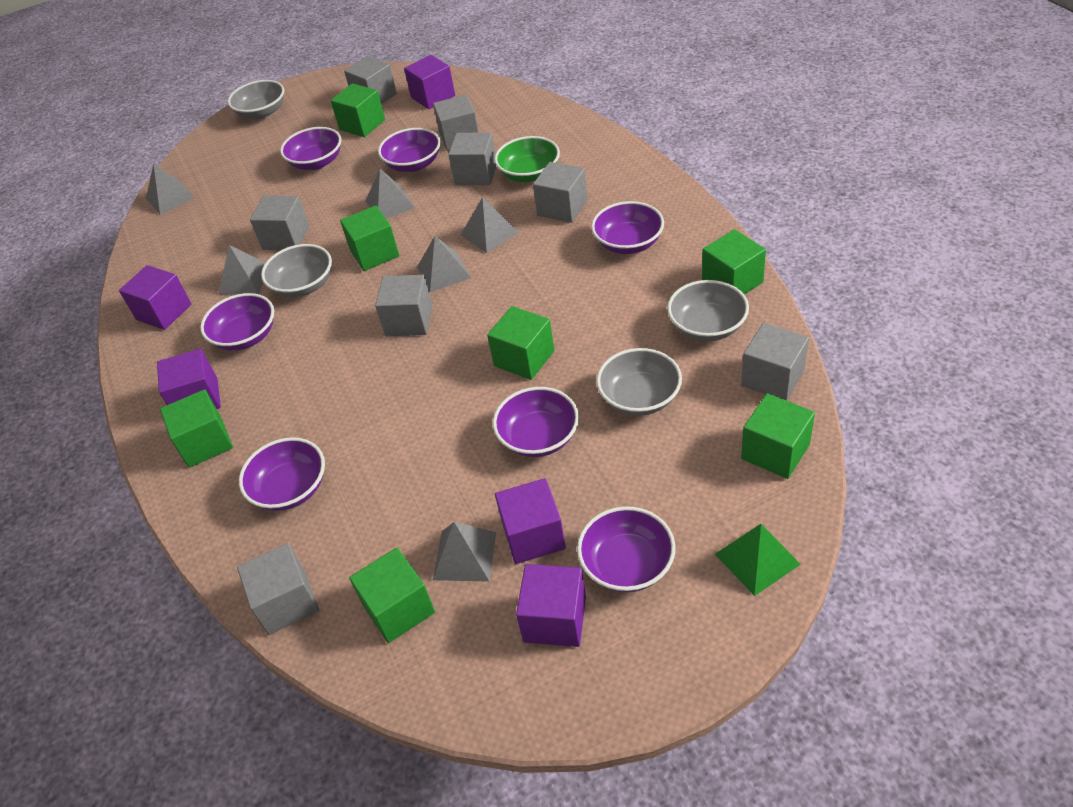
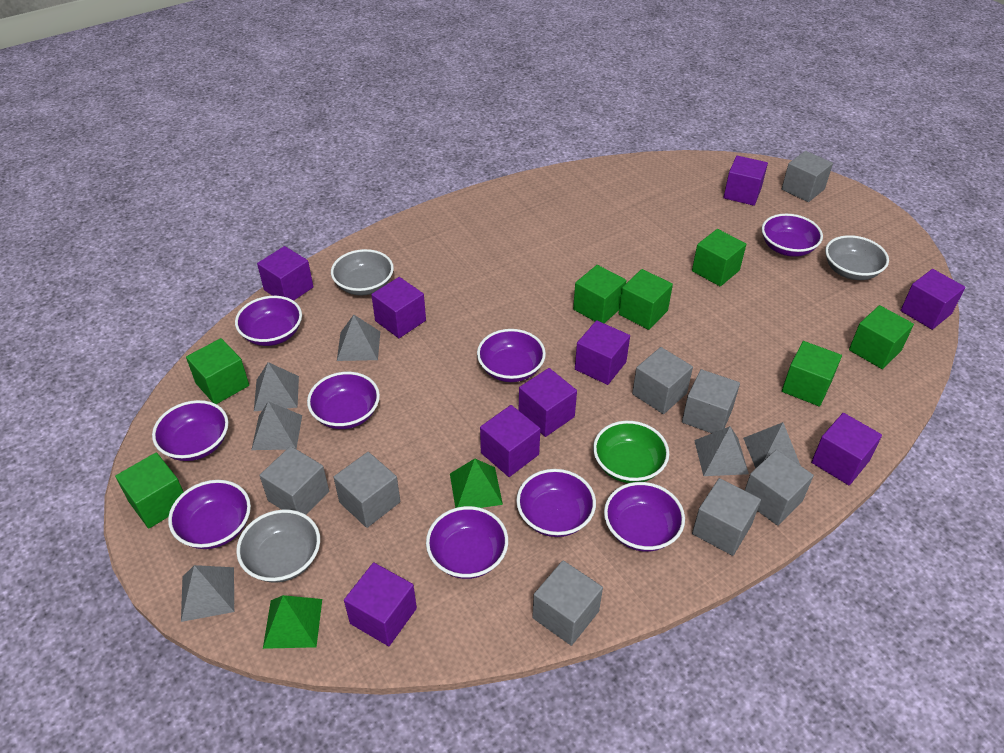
green pyramid: [715,524,801,596] = 1 -> [263,595,322,649] [450,459,503,508] = 2
grey bowl: [228,80,284,119] [261,244,332,297] [596,348,682,416] [667,280,749,341] = 4 -> [236,509,320,583] [331,249,394,296] [825,235,889,280] = 3
purple bowl: [200,293,274,351] [239,437,325,511] [280,127,342,170] [378,128,441,172] [493,387,579,457] [577,506,676,592] [591,201,664,254] = 7 -> [152,400,229,461] [168,480,251,549] [235,296,302,346] [307,372,380,429] [426,506,508,579] [477,329,546,382] [516,469,596,537] [604,482,685,552] [762,214,823,257] = 9
purple cube: [119,265,191,330] [157,349,221,409] [404,55,455,109] [495,478,566,564] [516,564,586,647] = 5 -> [257,246,313,301] [344,562,417,646] [371,277,426,338] [480,405,540,477] [519,368,577,437] [575,320,630,385] [723,155,768,206] [811,413,882,485] [900,269,965,330] = 9

